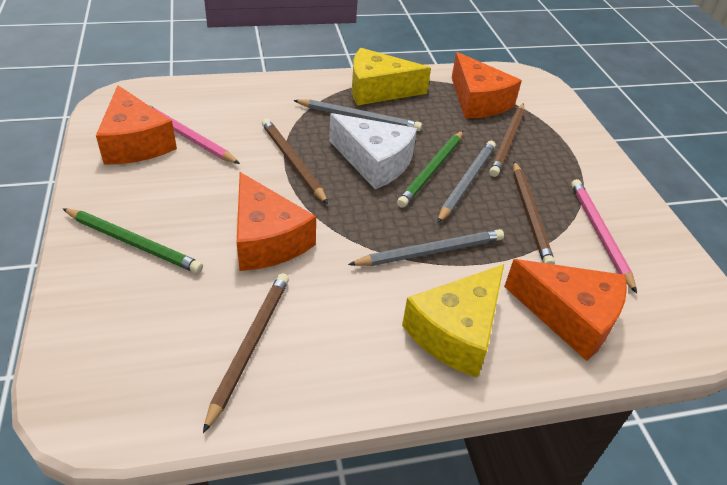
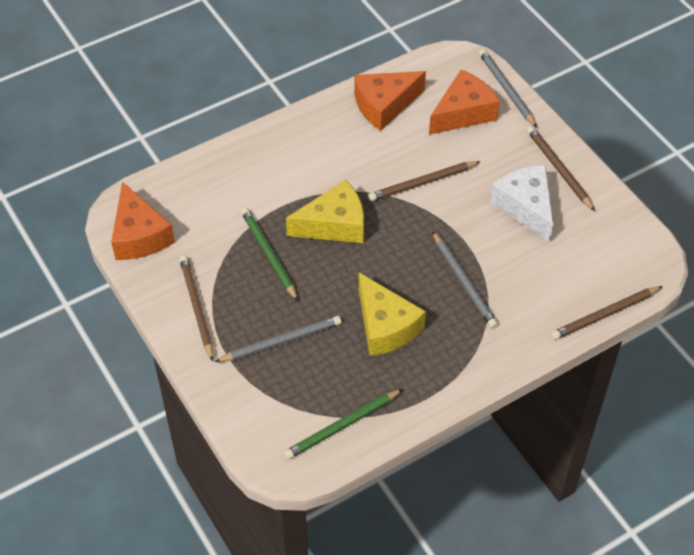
orange cheese: [96,85,177,165] [237,172,316,271] [452,52,522,118] [504,259,627,361] = 4 -> [111,182,175,260] [354,71,426,131] [429,69,500,135] = 3
pink pencil: [147,104,240,164] [571,179,637,294] = 2 -> none = 0

